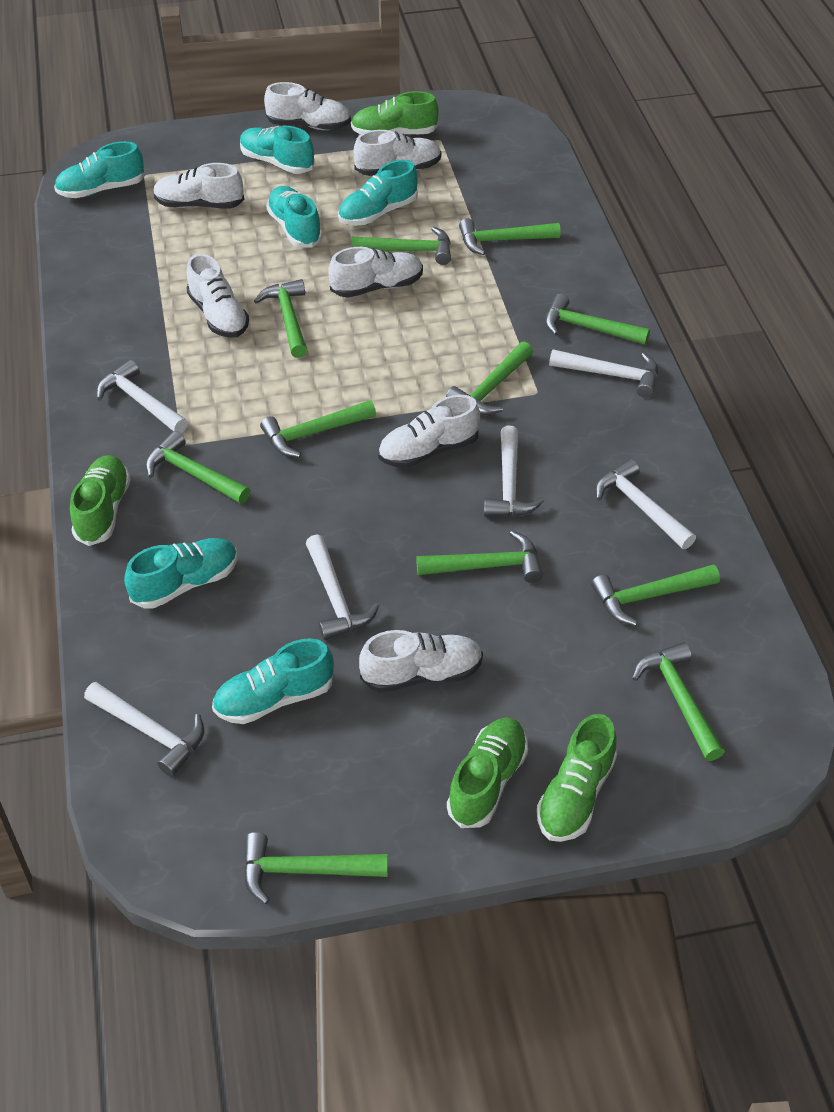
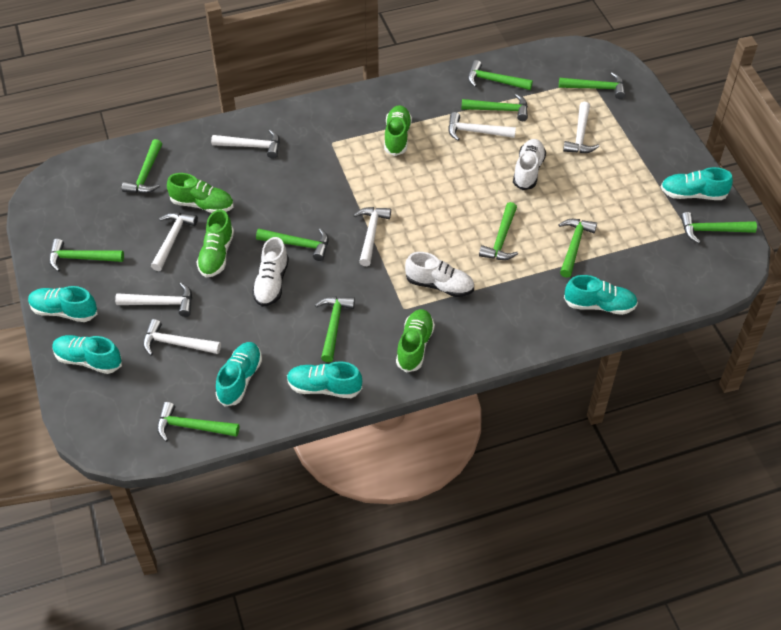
white hammer: [84,682,204,777] [97,360,188,434] [306,534,379,640] [484,426,544,517] [549,349,658,398] [595,459,696,549] = 6 -> [115,283,192,317] [143,319,221,356] [151,212,198,271] [211,129,280,159] [354,207,391,266] [448,112,516,141] [563,102,599,153] = 7
white shoe: [153,163,244,208] [186,254,249,338] [264,82,351,130] [328,247,423,298] [354,130,442,176] [359,630,483,693] [378,395,480,468] = 7 -> [252,237,289,307] [405,252,474,297] [513,139,546,190] = 3

